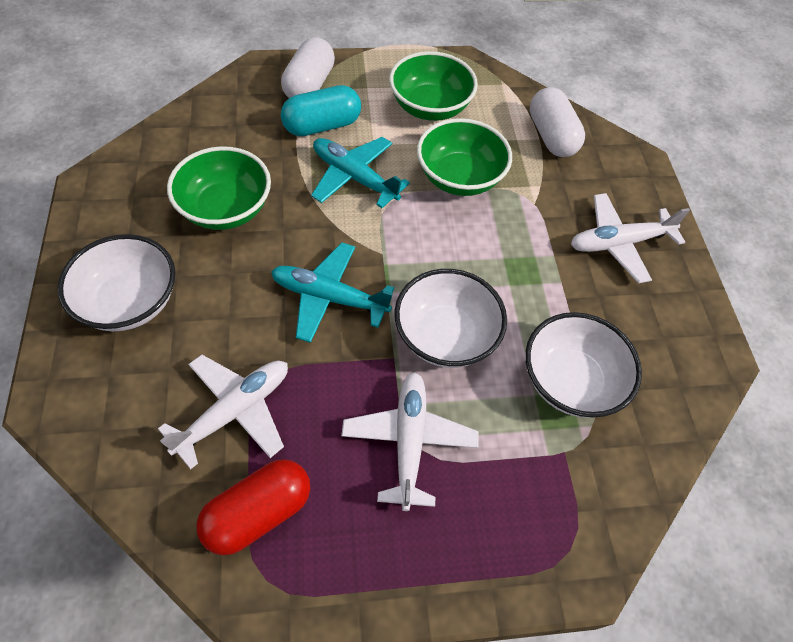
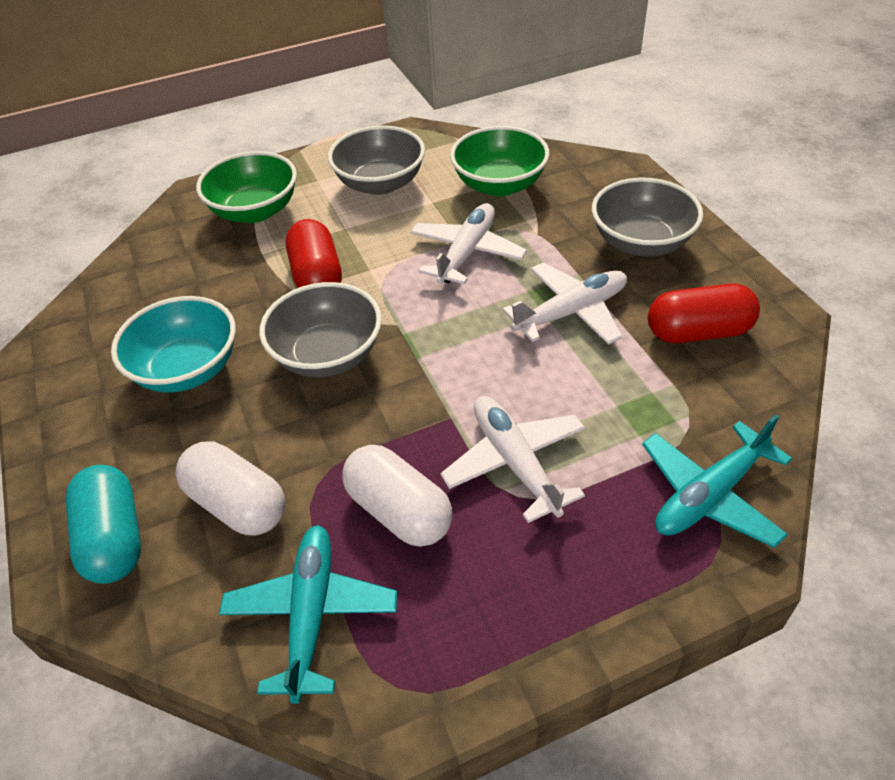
green bowl: [167,146,271,230] [389,51,478,121] [417,118,512,196] = 3 -> [196,151,297,223] [450,126,550,196] = 2
grey bowl: none = 0 -> [259,282,382,377] [328,126,425,195] [592,178,703,257] = 3
red capsule: [196,459,310,555] = 1 -> [286,219,342,288] [648,283,760,343] = 2
turquoise bowl: none = 0 -> [111,296,236,393] = 1
white bowl: [57,234,176,331] [394,269,507,368] [525,312,642,418] = 3 -> none = 0

